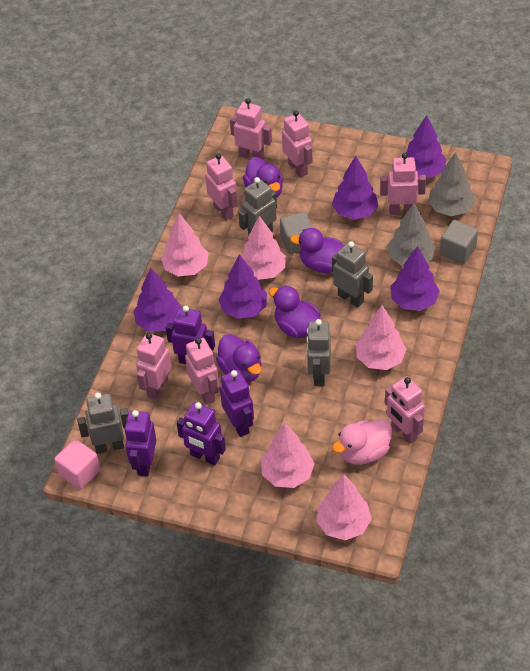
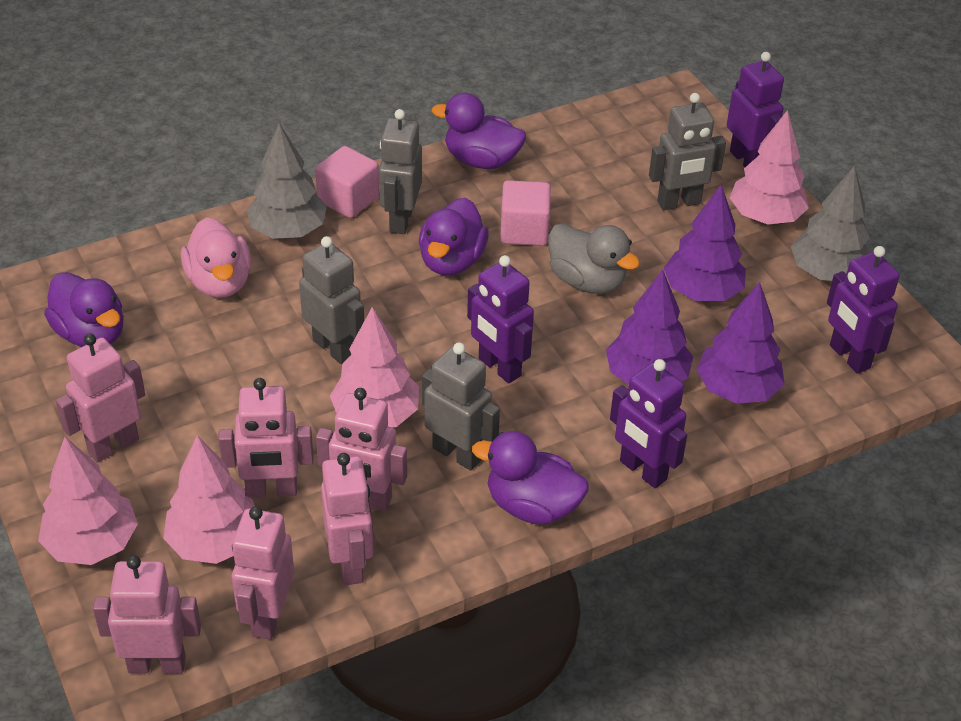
grey cube: [280,212,313,254] [440,220,478,264] = 2 -> none = 0
grey duck: none = 0 -> [548,223,640,294] = 1
pink cube: [54,439,101,490] = 1 -> [315,146,379,218] [500,180,551,246] = 2
pink robot: [136,333,172,400] [185,338,219,405] [205,153,238,220] [230,98,272,159] [282,110,313,178] [380,153,426,215] [385,376,425,444] = 7 -> [56,334,145,463] [93,555,201,673] [218,378,313,498] [232,506,294,640] [316,388,407,511] [321,453,373,585] = 6
pink tree: [161,213,208,277] [241,216,286,280] [261,423,315,488] [316,474,372,540] [356,305,406,370] = 5 -> [38,437,138,565] [163,435,255,564] [330,307,419,427] [730,110,809,225] = 4
purple tree: [134,268,182,332] [218,254,267,319] [332,156,378,220] [391,246,440,311] [406,115,447,178] = 5 -> [606,269,693,385] [664,185,746,301] [696,282,785,404] = 3

